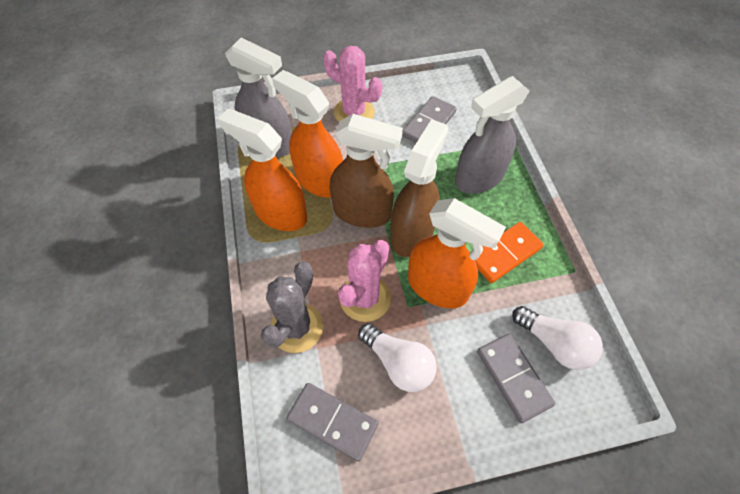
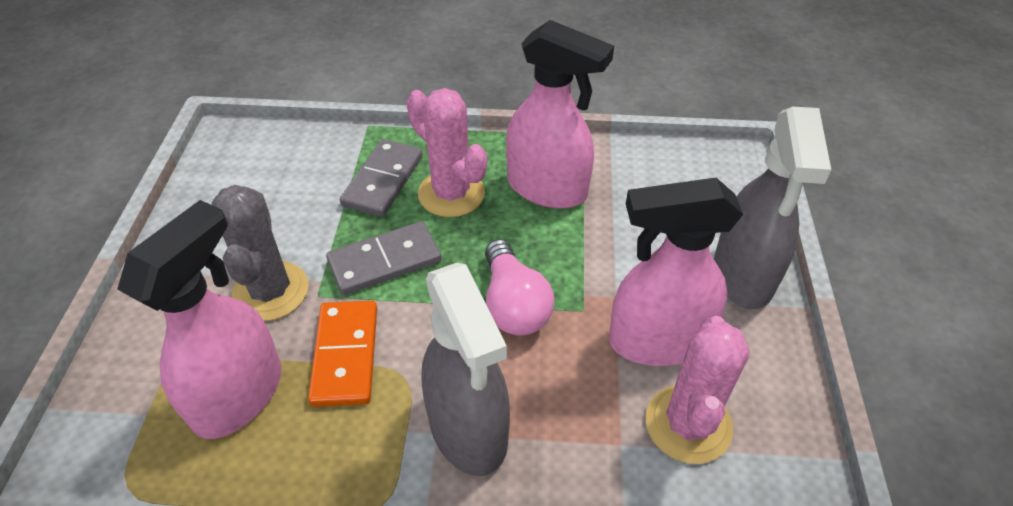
brown spray bottle: [330,114,403,228] [390,119,448,257] = 2 -> none = 0
grey domino: [286,383,378,462] [402,96,457,143] [477,334,555,423] = 3 -> [326,221,441,295] [340,139,423,217] = 2
orange spray bottle: [218,109,307,231] [272,70,343,198] [408,198,506,308] = 3 -> none = 0
pink light bulb: none = 0 -> [485,239,554,336] = 1
pink spray bottle: none = 0 -> [117,200,282,439] [506,20,614,209] [609,178,743,366] = 3
white light bulb: [358,323,437,392] [512,306,603,370] = 2 -> none = 0

